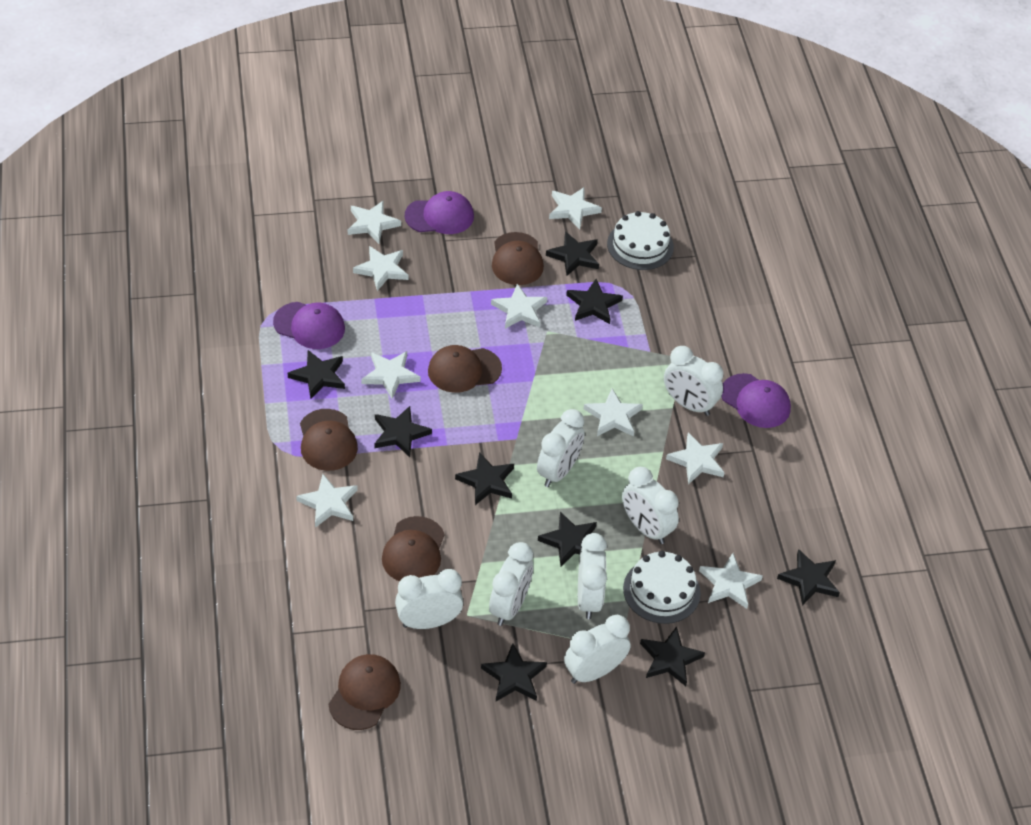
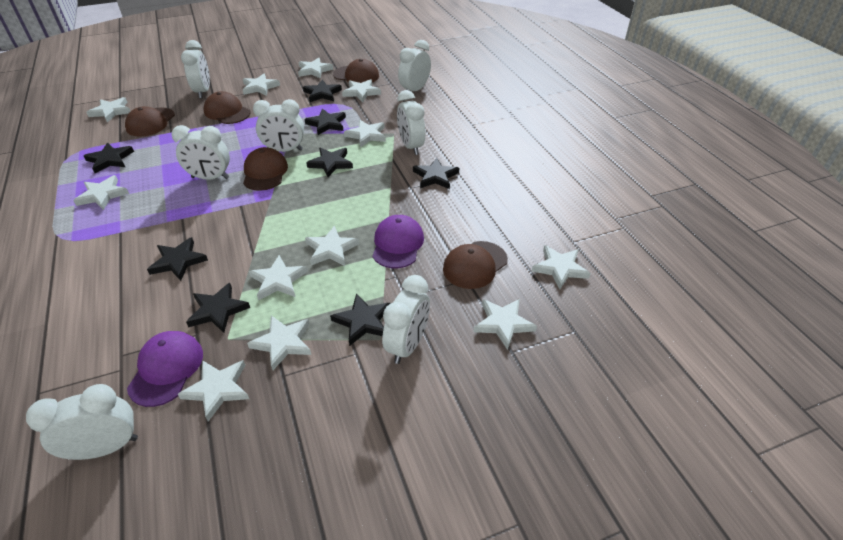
black star: [288,350,345,399] [374,406,432,457] [455,452,514,505] [481,643,547,701] [538,511,597,566] [546,231,599,276] [566,279,623,324] [640,626,705,686] [777,549,840,606] = 9 -> [84,143,134,173] [147,237,208,281] [186,283,250,333] [303,80,342,102] [304,109,346,135] [306,148,353,177] [330,293,391,346] [413,158,459,189] = 8
purple cap: [273,302,345,349] [405,191,474,234] [721,373,791,428] = 3 -> [127,331,203,407] [373,215,424,268] = 2
white cake: [607,211,674,270] [623,551,701,624] = 2 -> none = 0
white star: [296,474,358,528] [348,201,401,244] [353,246,408,291] [362,351,420,399] [491,284,547,329] [549,187,602,230] [584,389,643,437] [666,433,725,484] [699,553,763,609] = 9 -> [73,175,129,210] [86,97,131,122] [178,360,249,421] [243,74,280,96] [247,316,311,370] [249,255,308,300] [298,58,334,79] [305,226,359,266] [342,79,381,102] [344,120,386,148] [474,299,537,350] [532,245,591,289] = 12

